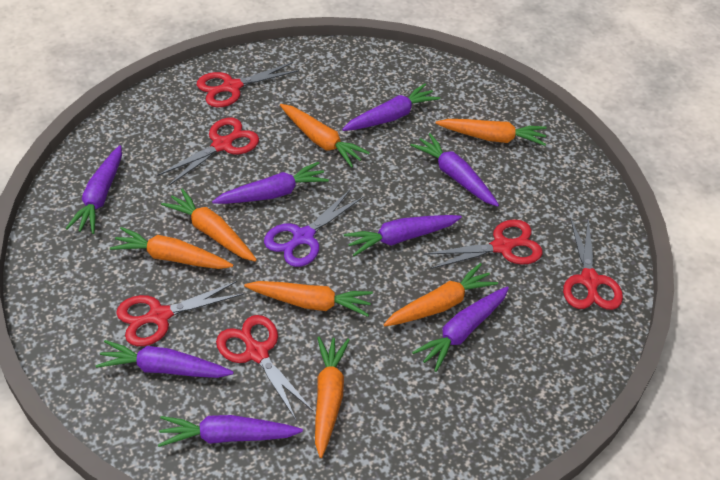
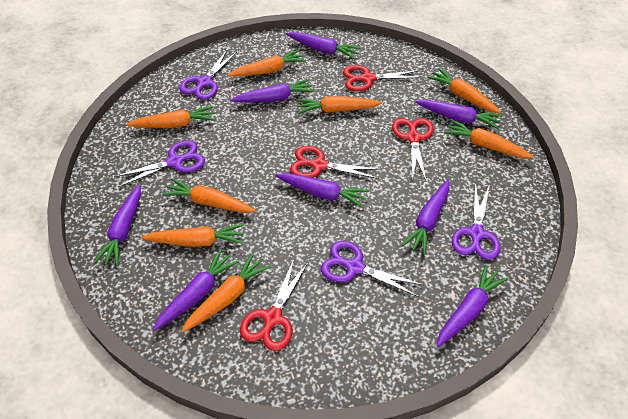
orange carrot: [110,227,233,269] [161,189,257,262] [244,281,373,317] [280,104,370,168] [315,337,350,458] [383,263,498,326] [436,119,547,146] = 7 -> [126,106,215,128] [141,224,244,247] [162,178,256,213] [182,253,271,332] [227,50,306,77] [296,96,382,114] [427,68,501,114] [444,119,534,158] = 8
purple scissors: [264,189,364,267] = 1 -> [114,140,205,187] [179,50,237,100] [321,241,423,297] [452,184,501,260] = 4
red scissors: [116,281,244,346] [157,118,259,186] [197,62,300,107] [216,315,313,420] [424,219,542,269] [563,218,623,310] = 6 -> [240,259,308,351] [290,146,380,179] [343,65,422,91] [392,118,434,181] = 4

